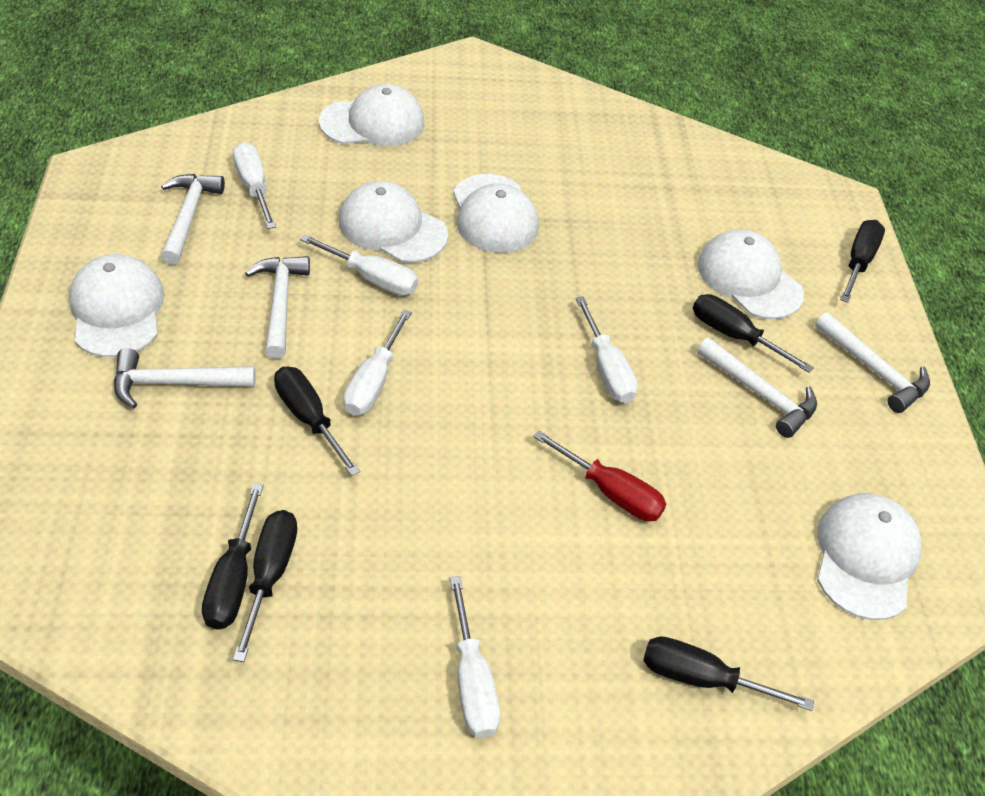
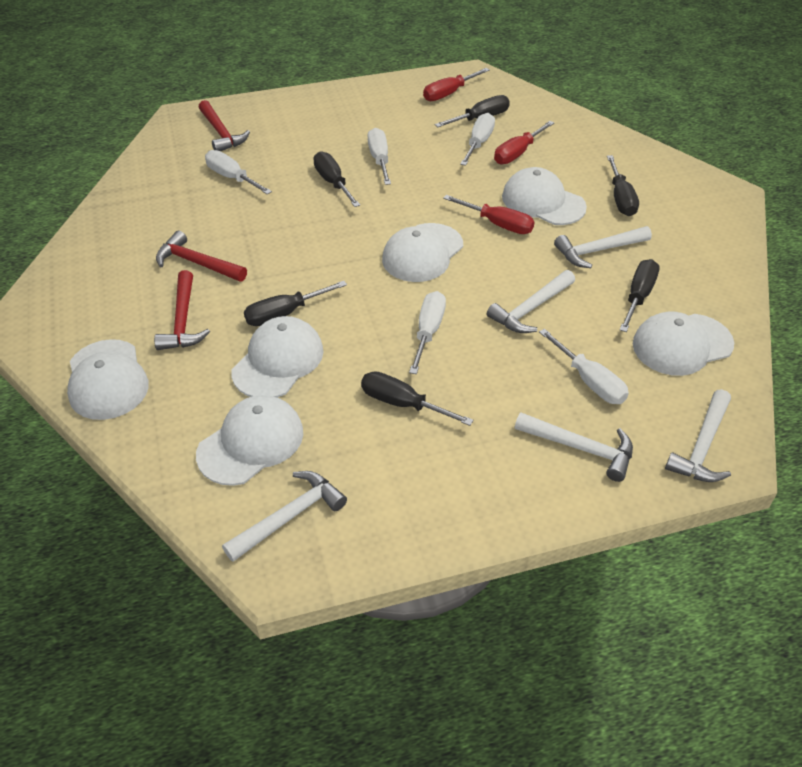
red hammer: none = 0 -> [154,270,210,350] [156,231,247,282] [198,100,250,151] = 3
red screwdriver: [533,430,666,521] = 1 -> [423,68,490,101] [443,195,535,234] [494,121,554,164] = 3

